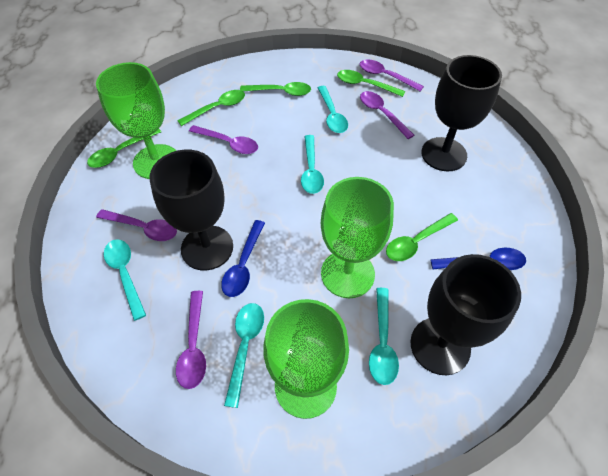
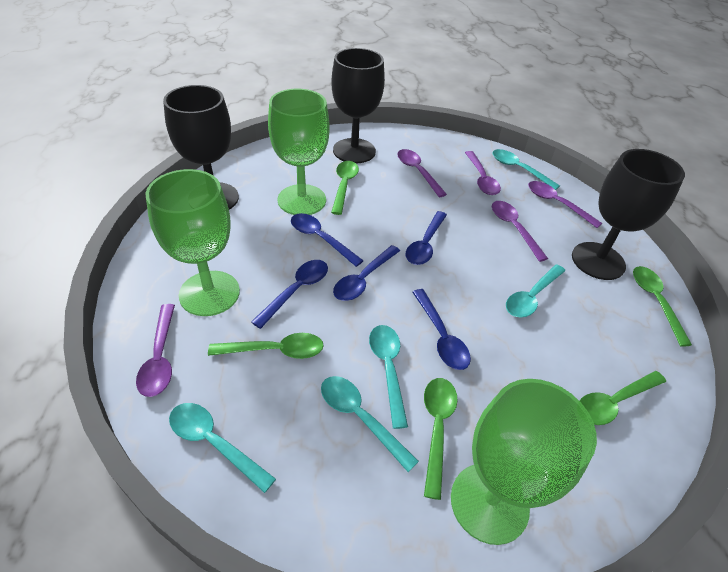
blue spoon: [221,220,265,297] [430,248,526,270] = 2 -> [251,260,328,329] [291,213,364,267] [333,245,400,301] [406,211,447,265] [412,289,471,370] = 5

